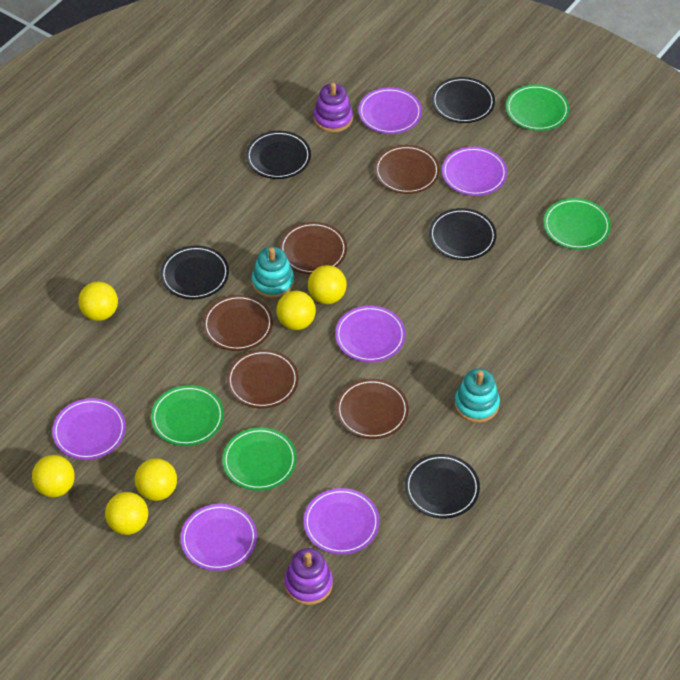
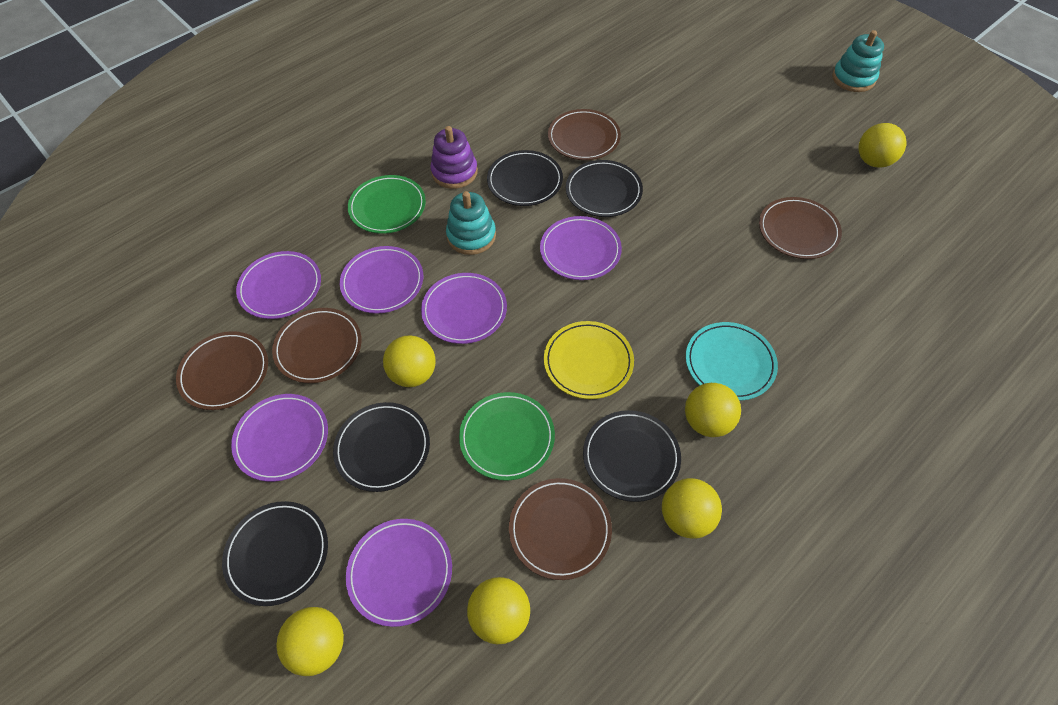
green plate: [151,385,224,446] [222,427,297,491] [506,84,569,131] [543,198,611,250] = 4 -> [348,175,426,234] [459,392,555,481] = 2
purple stacking toy: [284,548,333,605] [313,83,353,133] = 2 -> [430,126,478,189] = 1
turquoise plate: none = 0 -> [686,322,778,401] = 1
yellow plate: none = 0 -> [544,321,634,399] = 1

